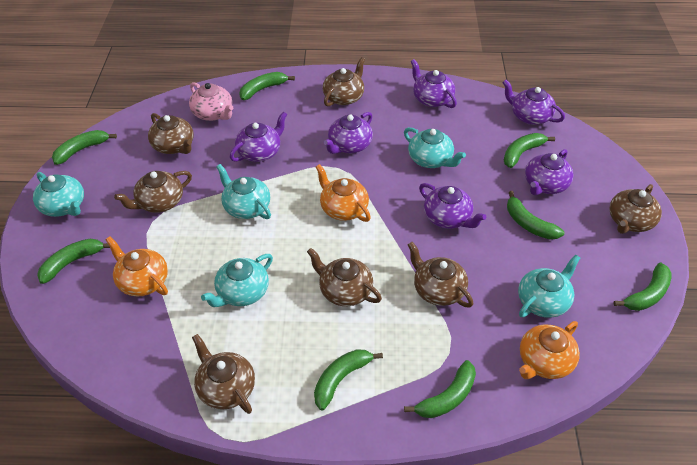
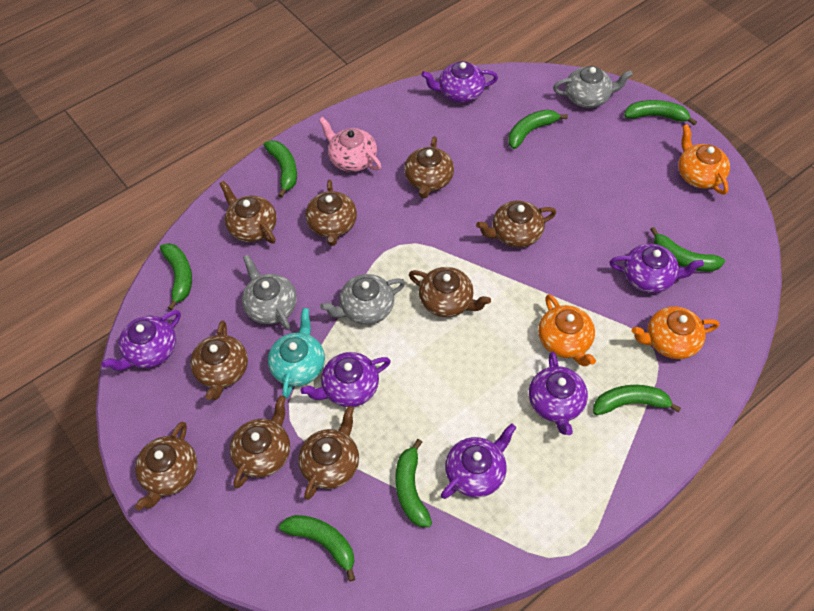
brown teapot: [114,171,192,213] [148,113,194,154] [192,334,255,414] [307,248,382,306] [323,57,365,106] [408,242,473,308] [609,184,662,234] = 7 -> [135,422,197,510] [190,320,248,400] [219,181,277,244] [230,395,290,488] [298,406,359,500] [305,180,357,246] [404,136,454,199] [409,267,491,317] [476,200,556,248] = 9
grey teapot: none = 0 -> [242,255,297,330] [320,274,405,325] [553,66,633,108] = 3
turquoise teapot: [33,172,84,217] [201,254,273,307] [216,164,271,219] [404,127,466,168] [518,255,580,318] = 5 -> [268,308,325,399] = 1

